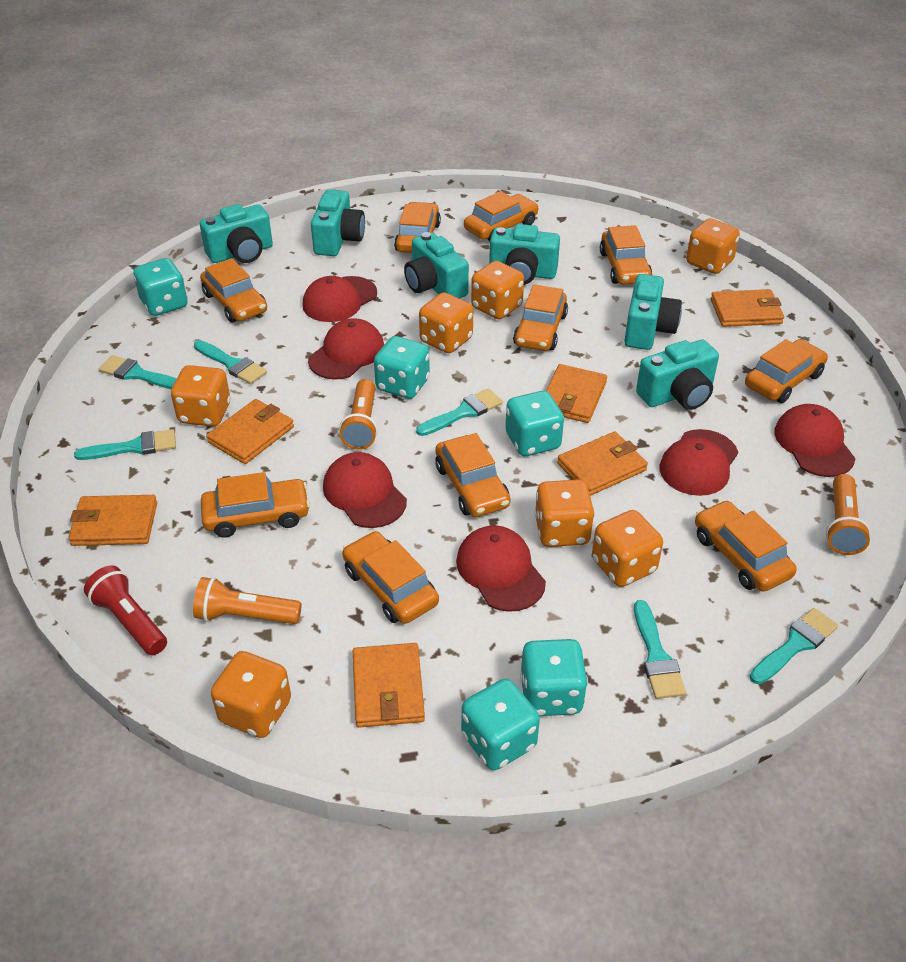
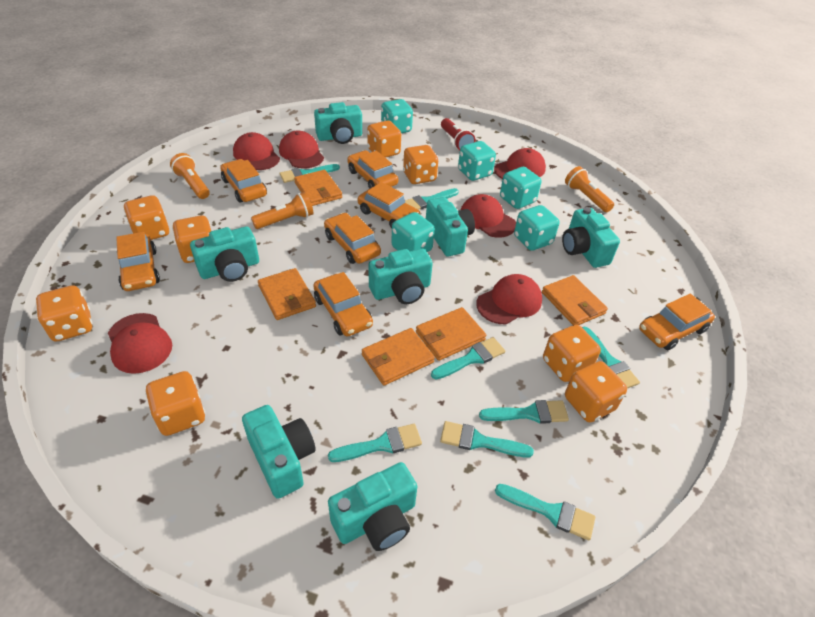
orange car: [200,258,267,323] [201,472,310,538] [342,531,439,624] [394,202,441,253] [436,433,510,517] [464,191,539,241] [513,284,568,351] [600,225,652,285] [695,500,797,592] [745,339,828,403] = 10 -> [116,232,160,291] [220,159,267,203] [313,272,373,337] [324,213,381,264] [347,150,398,189] [358,182,421,228] [639,294,715,350] = 7
orange dice: [171,365,231,427] [211,651,291,738] [419,292,473,353] [471,261,524,319] [535,479,595,547] [592,510,663,587] [686,218,740,274] = 7 -> [36,285,92,342] [124,195,169,240] [145,371,205,436] [172,215,211,263] [367,120,401,158] [403,145,438,184] [543,325,601,382] [565,361,627,422] = 8
orange wallet: [68,495,157,546] [206,399,294,464] [353,643,425,728] [546,364,607,423] [557,431,648,496] [711,289,784,327] = 6 -> [258,268,316,320] [294,170,342,206] [362,328,435,386] [416,307,486,361] [542,275,608,325] = 5
turquoise brush: [74,429,176,460] [99,355,177,389] [194,340,267,384] [416,388,503,436] [634,600,686,699] [750,608,838,684] = 6 -> [279,164,340,183] [328,424,422,462] [405,188,459,210] [431,337,505,379] [440,421,534,457] [479,400,569,424] [495,484,595,540] [582,327,640,388] = 8
turquoise camera: [200,204,273,263] [311,190,365,256] [404,232,469,299] [489,224,560,285] [624,274,682,350] [636,339,719,410] = 6 -> [190,226,259,282] [242,405,316,499] [314,102,362,144] [328,462,417,551] [369,249,433,304] [426,197,475,256] [562,207,620,268] = 7

